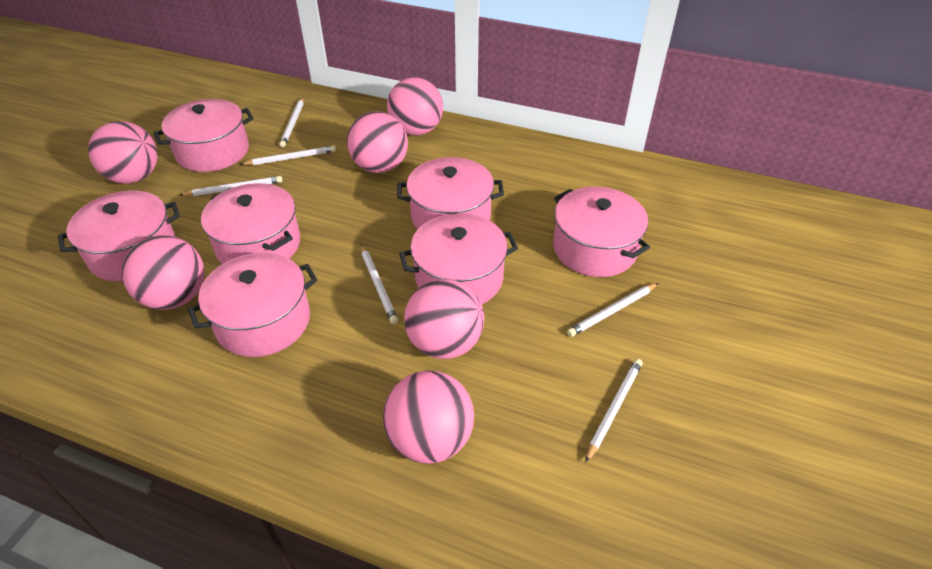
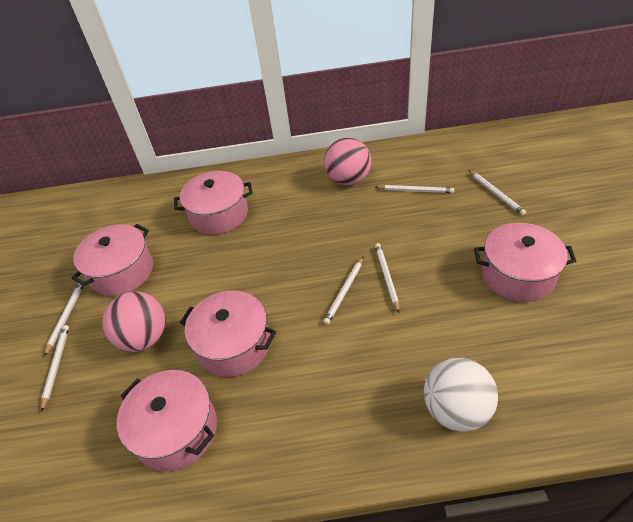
pink ball: [88,121,158,184] [122,235,205,310] [347,111,408,173] [383,370,474,464] [387,77,443,136] [404,279,484,359] = 6 -> [102,292,166,352] [324,137,371,185] = 2
pink pot: [58,191,180,282] [154,99,253,172] [188,253,318,357] [201,183,301,264] [397,157,504,229] [399,213,518,304] [553,187,650,277] = 7 -> [71,224,153,296] [117,370,217,471] [174,171,253,235] [180,291,276,377] [474,223,576,302] = 5
white ball: none = 0 -> [424,358,498,432] = 1

